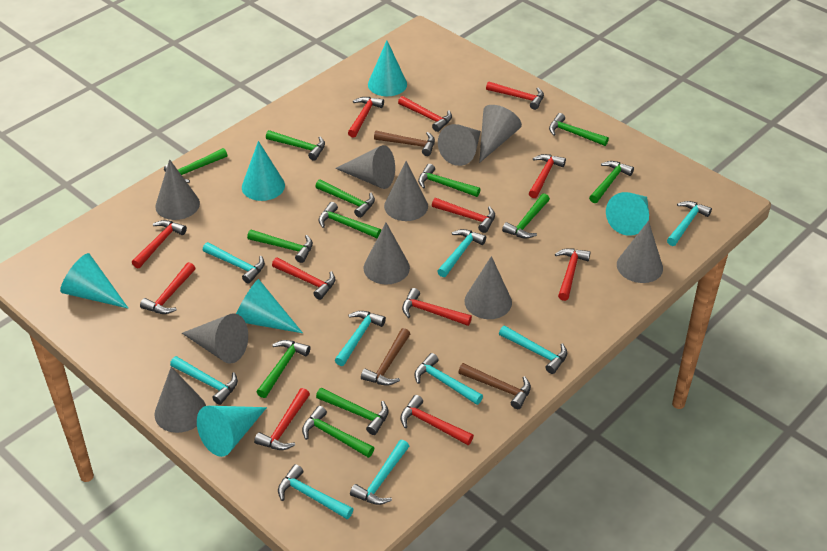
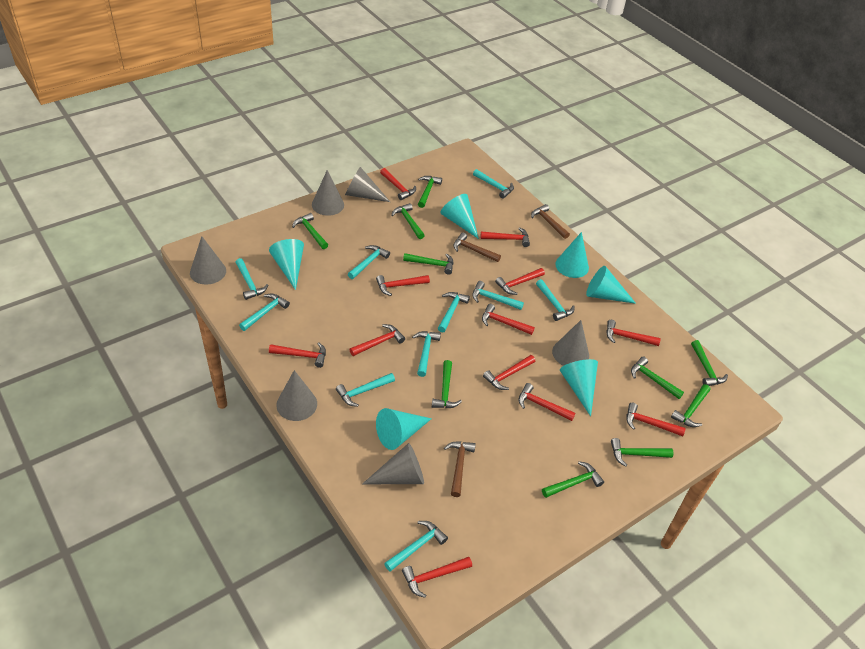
green hammer: [164,148,227,183] [247,230,313,263] [257,340,310,398] [266,130,325,160] [302,406,374,458] [315,179,375,218] [316,388,388,435] [319,202,381,238] [418,164,481,197] [502,193,550,239] [549,113,609,146] [589,161,634,203] = 12 -> [292,213,328,249] [392,203,425,239] [403,253,453,275] [418,176,442,208] [432,360,462,408] [542,461,604,498] [611,438,673,467] [631,356,684,399] [671,384,710,427] [691,340,728,386] = 10
grey cone: [154,367,206,433] [155,159,200,220] [182,313,248,364] [335,145,395,189] [363,223,410,285] [384,161,428,221] [438,124,481,166] [464,256,512,319] [479,105,522,163] [617,221,663,283] = 10 -> [190,236,226,285] [276,370,317,421] [312,170,344,216] [345,167,390,202] [362,443,424,484] [552,320,589,366] = 6
turquoise hammer: [170,356,238,405] [203,242,265,284] [278,464,353,519] [335,311,386,366] [350,440,409,505] [414,353,483,405] [437,229,486,277] [499,325,567,374] [667,201,712,246] = 9 -> [235,258,268,300] [239,293,290,331] [336,373,395,407] [348,245,390,279] [384,521,448,572] [412,331,441,377] [438,292,470,333] [472,281,524,310] [473,169,514,199] [536,279,575,321] = 10

